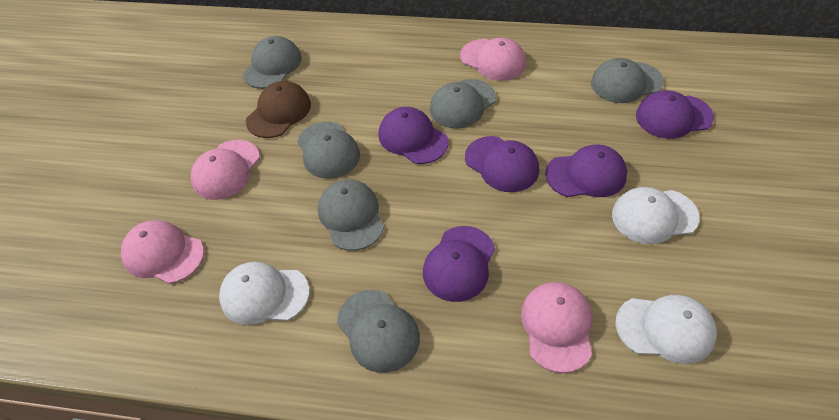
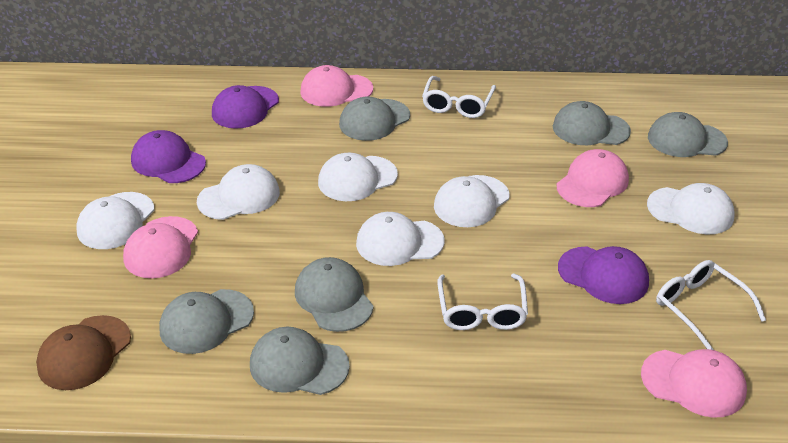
purple cap: [378,107,448,164] [423,226,495,302] [465,136,539,192] [545,144,627,197] [636,90,714,139] = 5 -> [131,130,206,183] [212,85,279,129] [558,246,649,304] = 3
white cap: [219,262,310,325] [612,187,700,244] [615,295,717,364] = 3 -> [76,192,154,249] [197,164,280,220] [318,153,398,201] [356,212,444,266] [434,175,510,227] [647,183,735,234] = 6
white glasses: none = 0 -> [422,76,496,118] [437,274,528,330] [656,260,766,350] = 3

